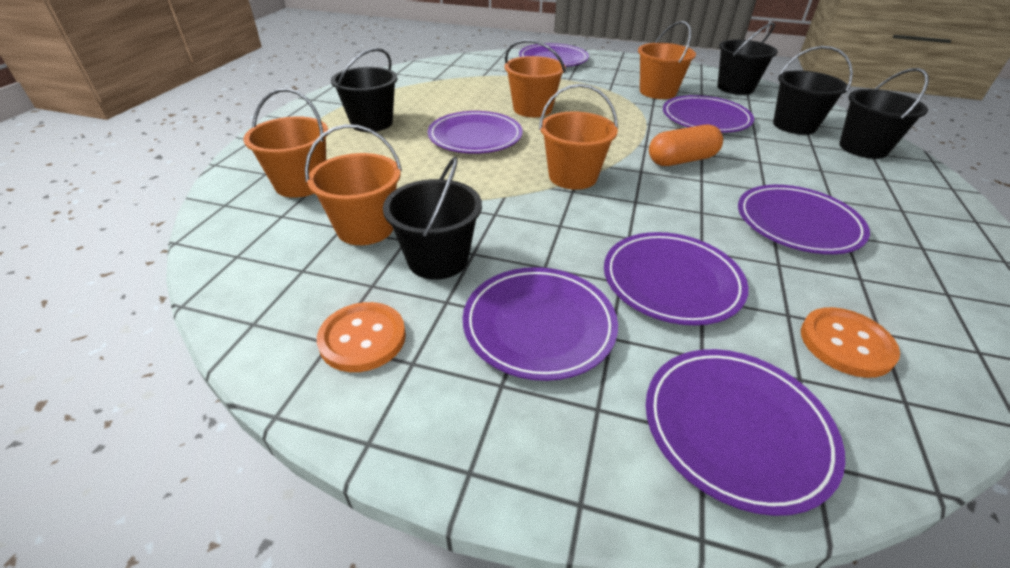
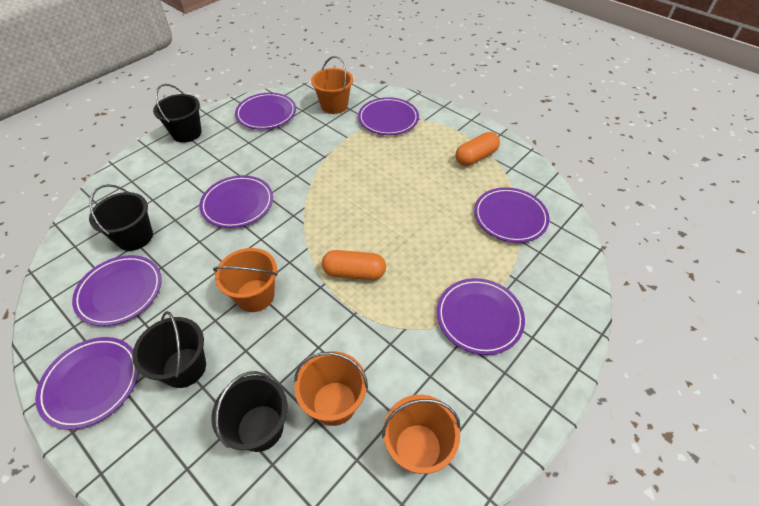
black bucket: [331,48,397,132] [383,157,482,280] [717,22,778,95] [773,46,853,135] [839,68,929,159] = 5 -> [89,184,153,251] [132,311,206,388] [153,84,202,143] [211,371,288,452] = 4
orange bucket: [243,88,328,198] [305,124,402,245] [505,40,566,117] [539,84,618,190] [638,21,696,99] = 5 -> [213,248,278,312] [294,351,368,426] [311,56,353,114] [382,395,461,474] = 4
orange button: [317,302,406,372] [801,307,900,378] = 2 -> none = 0
orange capsule: [649,125,723,166] = 1 -> [322,250,386,280] [456,132,500,166] = 2

